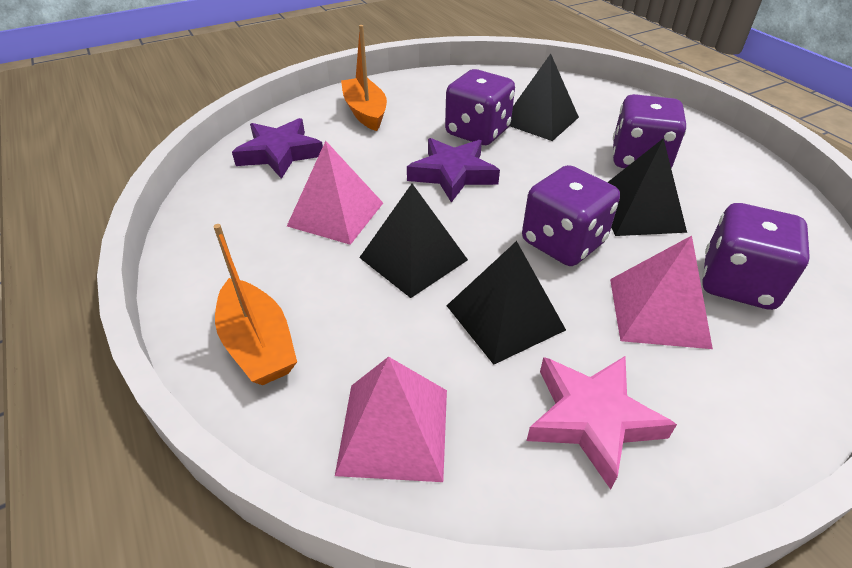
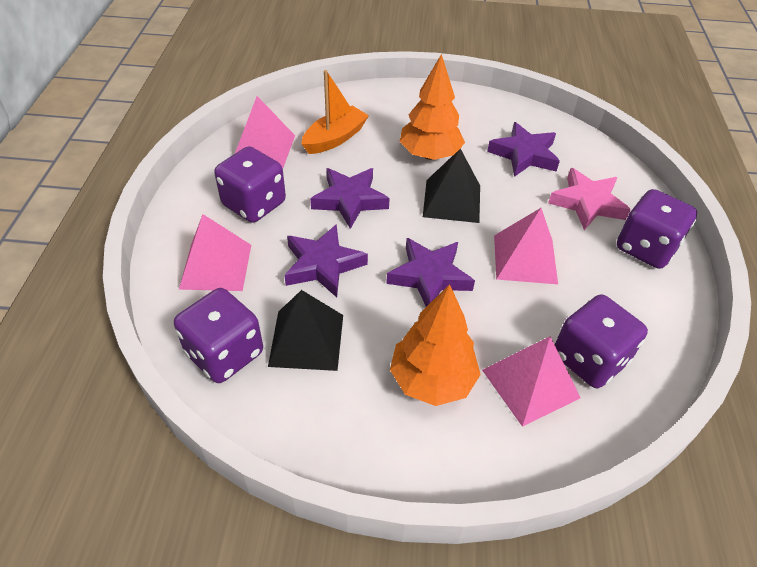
black pyramid: [359,184,468,298] [446,241,566,365] [509,54,579,141] [608,138,687,236] = 4 -> [268,290,343,371] [423,149,480,223] = 2
orange boat: [213,224,297,385] [341,25,387,131] = 2 -> [302,70,369,154] = 1
orange tree: none = 0 -> [390,284,481,406] [399,54,465,160] = 2
pink pyramid: [287,141,383,245] [335,357,447,482] [610,236,713,349] = 3 -> [179,214,251,291] [235,96,295,168] [482,336,580,427] [494,208,558,284] = 4
purple star: [232,118,323,179] [407,138,500,202] = 2 -> [284,224,368,297] [310,168,390,229] [386,238,475,307] [487,122,560,177] = 4

